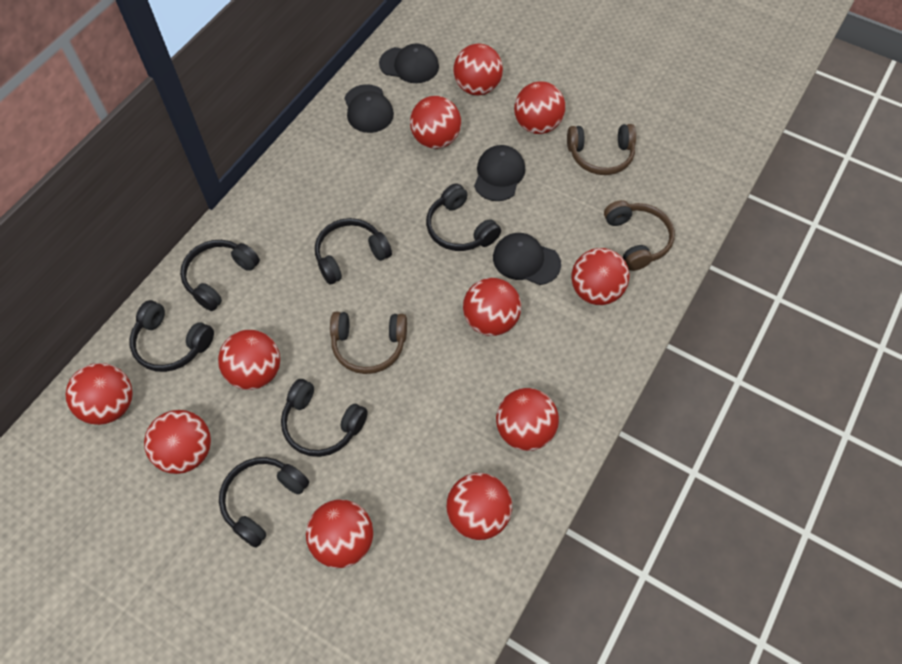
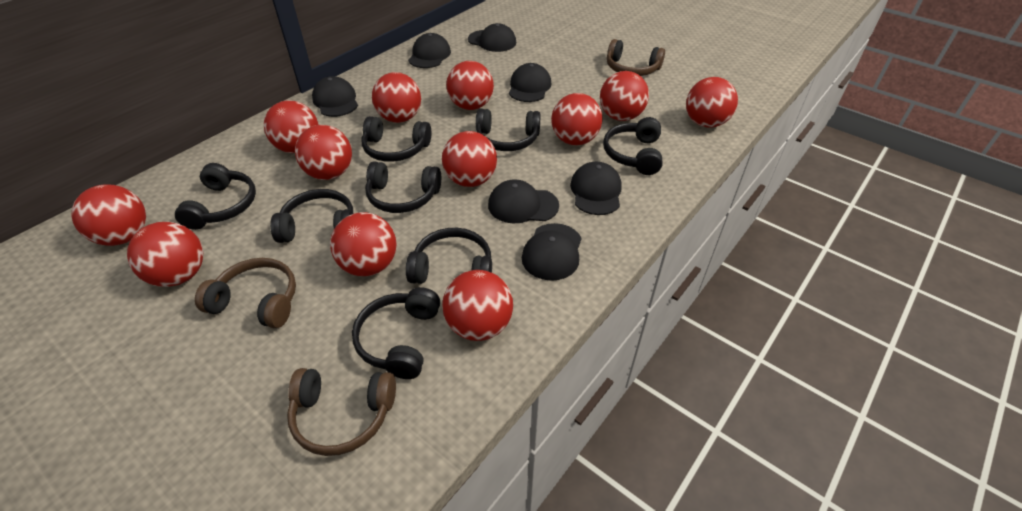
black cap: [344,84,394,133] [379,43,439,83] [474,145,525,201] [493,233,561,285] = 4 -> [312,76,358,117] [408,33,451,68] [468,23,516,52] [488,179,559,223] [509,63,551,102] [522,223,582,281] [570,162,622,215] = 7
black headphones: [129,300,214,372] [180,240,260,311] [219,457,309,548] [281,379,368,457] [315,218,392,284] [426,183,501,251] = 6 -> [175,163,256,230] [270,189,353,243] [352,287,440,379] [361,116,431,162] [365,161,441,213] [406,228,492,284] [476,109,541,151] [603,117,663,175] = 8
red ball: [65,363,133,425] [144,410,211,474] [218,330,280,390] [306,499,373,568] [410,96,461,149] [446,473,512,540] [453,44,503,95] [463,278,521,336] [496,388,559,451] [514,81,565,134] [572,248,629,305] = 11 -> [71,185,146,246] [127,222,203,287] [264,100,318,153] [295,125,352,180] [330,212,397,276] [372,72,421,123] [442,131,497,187] [442,270,513,341] [446,61,494,110] [551,93,602,145] [600,71,649,121] [686,77,738,128] = 12

